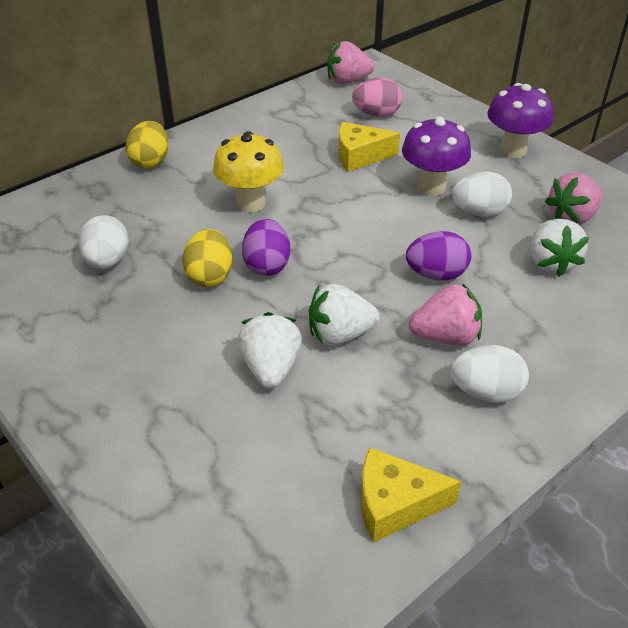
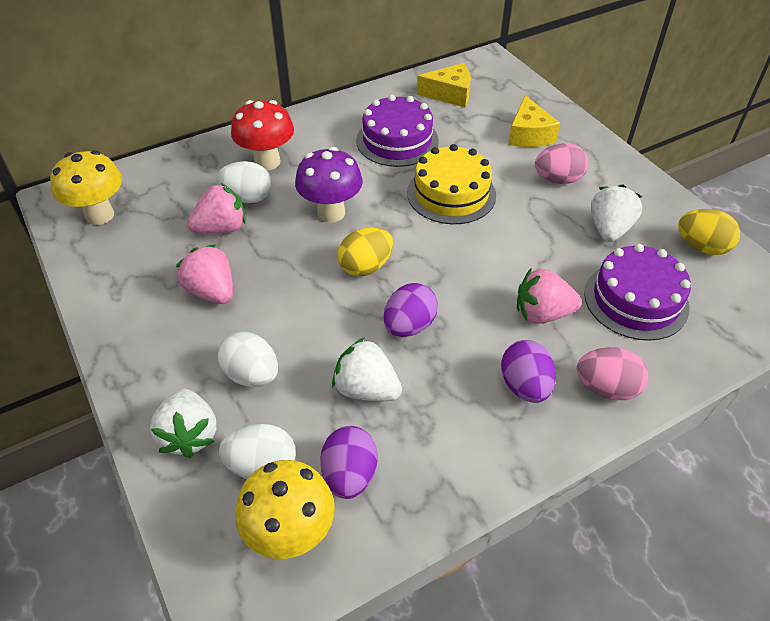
pink egg: [352,78,403,117] = 1 -> [535,143,588,184] [577,347,649,400] = 2
purple cake: none = 0 -> [356,95,439,167] [584,244,691,341] = 2
purple egg: [242,219,290,276] [406,231,471,280] = 2 -> [320,426,378,499] [383,283,438,337] [501,340,556,403] = 3
purple mushroom: [402,116,471,196] [487,83,553,158] = 2 -> [295,147,363,223] = 1
red mushroom: none = 0 -> [231,100,294,170] = 1
yellow cake: none = 0 -> [407,144,496,224] = 1
yellow mushroom: [213,131,284,212] = 1 -> [50,150,122,225] [235,460,335,559] = 2

